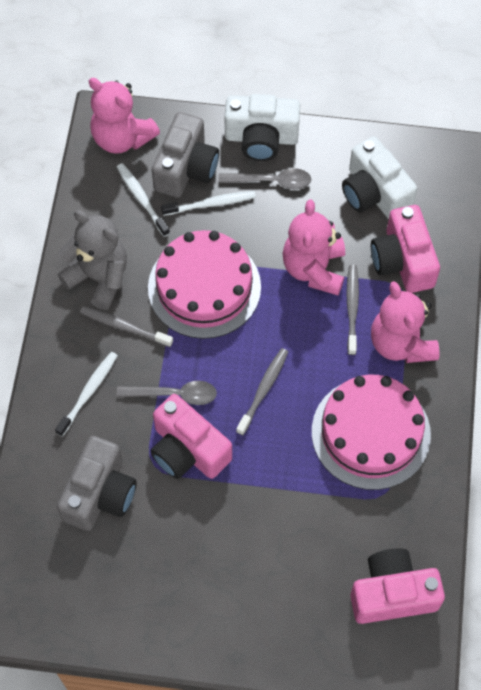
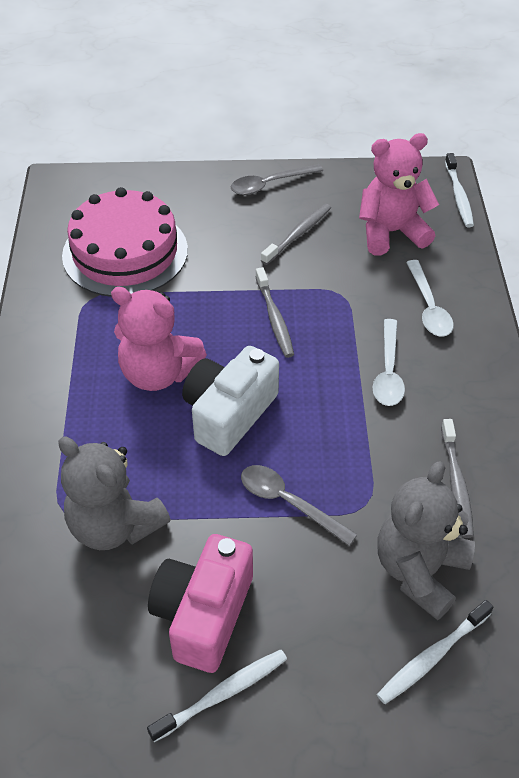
grey camera: [57,436,137,531] [152,112,219,198] = 2 -> none = 0
grey teddy bear: [58,210,127,310] = 1 -> [58,437,171,550] [378,461,475,620] = 2
pink cake: [148,230,261,339] [312,375,431,490] = 2 -> [62,187,188,297] = 1
pink camera: [150,394,232,479] [350,548,445,624] [371,205,440,293] = 3 -> [148,534,253,673] = 1
pink teddy bear: [89,78,160,154] [283,200,345,296] [371,281,439,363] = 3 -> [111,287,207,391] [359,133,439,256] = 2
white camera: [224,94,300,161] [342,136,417,219] = 2 -> [182,346,279,456] = 1
white spoon: none = 0 -> [373,319,405,406] [406,260,454,337] = 2

